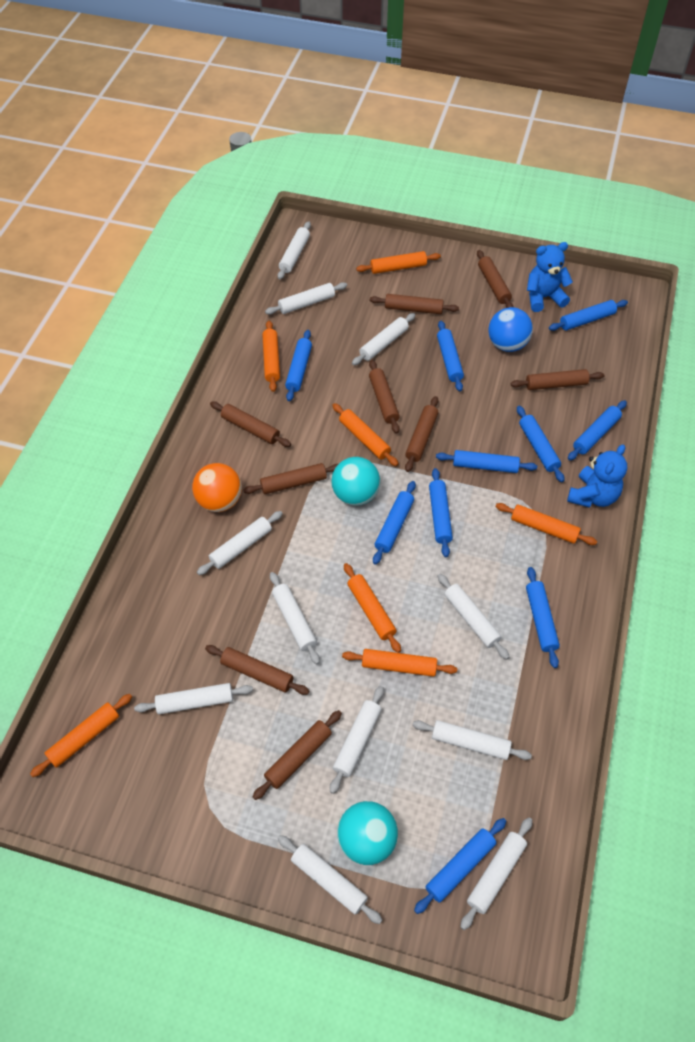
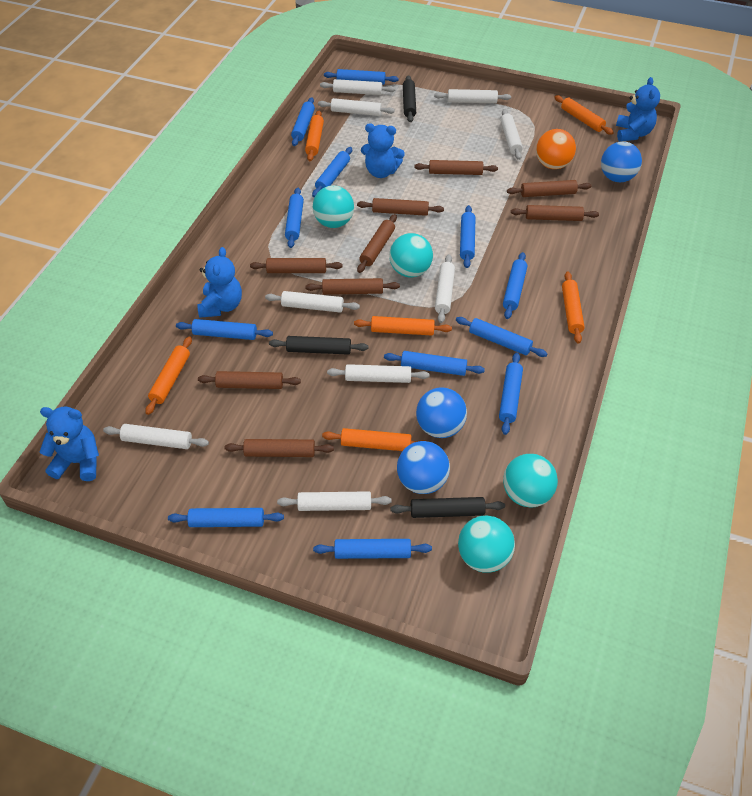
black rolling pin: none = 0 -> [269,336,369,355] [390,497,505,518] [403,75,416,122] = 3
blue ball: [488,307,533,352] = 1 -> [397,441,450,494] [416,387,467,438] [601,141,642,182] = 3
blue rolling pin: [285,330,312,401] [373,481,416,565] [414,818,506,914] [429,468,453,557] [436,450,537,473] [437,321,464,391] [517,406,564,482] [526,567,560,668] [549,300,628,331] [568,400,627,460] = 10 -> [168,508,284,527] [176,319,273,340] [285,188,304,248] [291,97,315,146] [312,147,352,197] [313,539,432,559] [324,69,399,85] [384,351,485,376] [456,317,547,357] [460,205,475,268] [499,353,523,435] [503,252,527,319] = 12
blue teddy bear: [527,242,573,312] [567,444,627,508] = 2 -> [40,407,99,481] [197,247,242,318] [361,123,405,178] [616,77,660,141] = 4
orange rolling pin: [30,694,132,777] [262,320,280,392] [332,403,399,466] [342,649,457,677] [344,563,401,653] [356,251,441,274] [495,503,597,545] = 7 -> [145,336,192,415] [305,110,324,161] [322,428,426,451] [354,316,452,336] [555,95,614,135] [562,272,584,344] = 6
turquoise ball: [331,457,380,506] [337,801,398,865] = 2 -> [313,186,354,228] [389,233,433,277] [458,516,515,573] [503,454,558,508] = 4
white rolling pin: [134,683,253,714] [197,511,283,575] [265,282,347,315] [270,572,320,665] [278,221,311,279] [278,835,382,924] [330,686,384,794] [352,313,415,365] [412,720,532,760] [438,574,509,660] [461,817,532,930] = 11 -> [103,424,209,449] [265,291,360,313] [277,491,392,511] [318,98,395,116] [320,79,396,95] [327,364,430,383] [434,89,511,103] [435,254,455,323] [500,109,523,160] = 9

